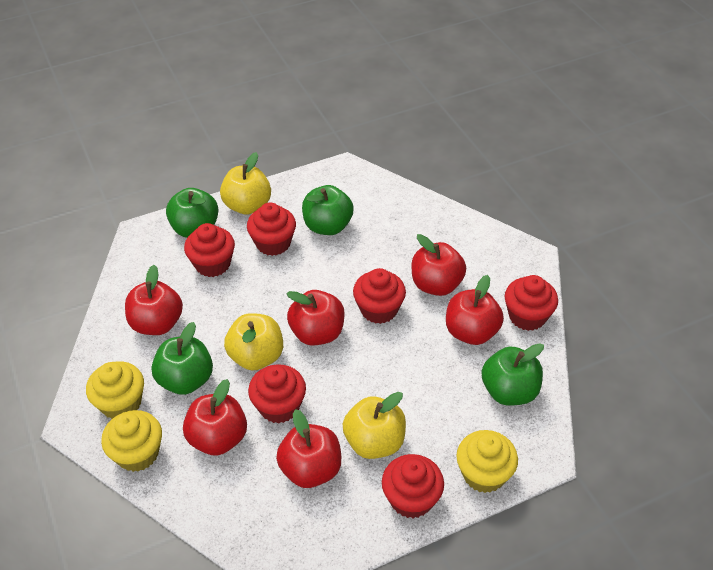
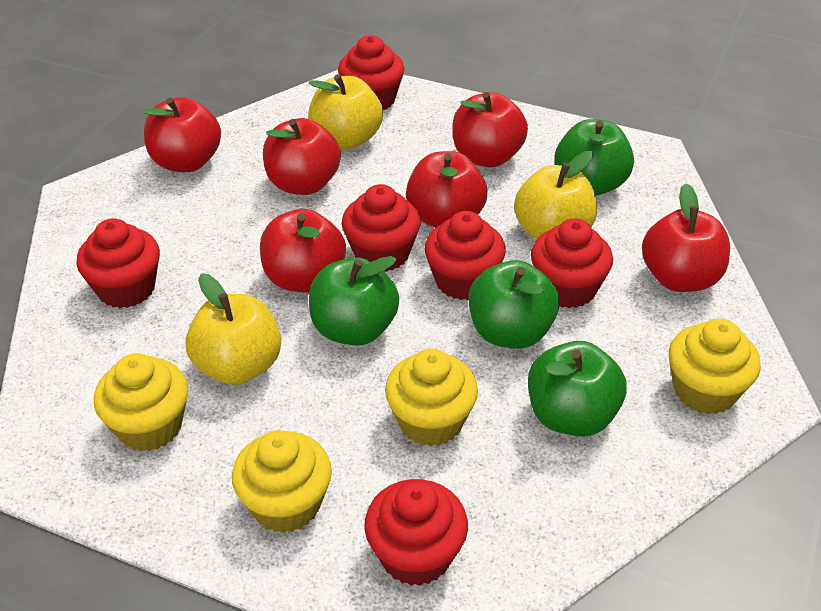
yellow cupcake: [86,361,144,419] [101,410,162,472] [456,430,518,493] = 3 -> [94,353,188,451] [232,430,332,533] [385,349,478,447] [669,319,761,414] = 4

